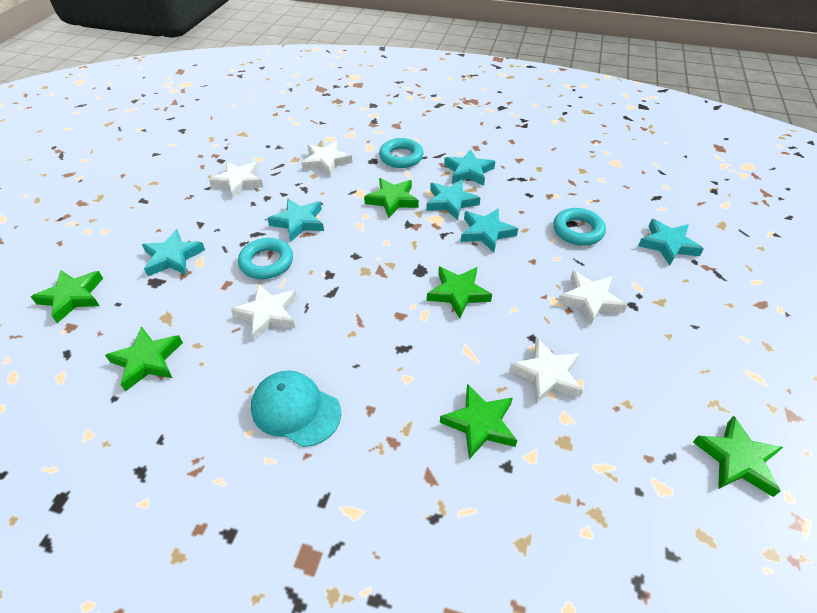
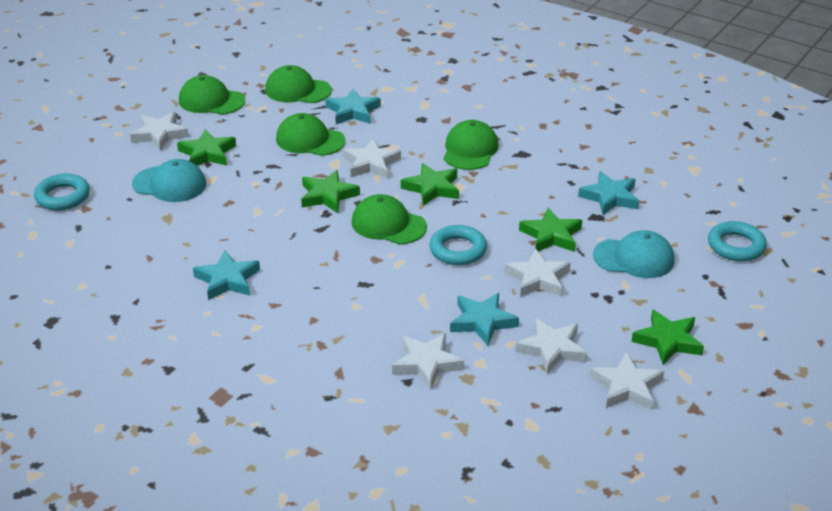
green cap: none = 0 -> [179,75,245,115] [265,65,332,103] [276,113,345,156] [351,194,427,244] [444,120,498,170] = 5
green star: [31,270,103,323] [105,326,183,392] [364,178,419,218] [427,267,492,319] [440,384,517,459] [693,416,783,497] = 6 -> [177,129,236,166] [301,170,360,213] [401,163,459,206] [519,208,582,252] [631,309,704,365] = 5
turquoise cap: [251,371,341,447] = 1 -> [132,159,206,202] [593,230,675,278] = 2
turquoise star: [142,229,205,276] [267,199,324,242] [426,180,480,221] [444,149,495,186] [461,208,518,253] [638,219,704,266] = 6 -> [193,251,260,300] [325,89,381,124] [450,293,519,346] [578,172,639,215] = 4
white star: [209,161,263,199] [231,284,297,341] [302,141,353,177] [509,338,583,404] [557,271,627,326] = 5 -> [130,112,189,151] [343,139,401,179] [392,333,464,390] [504,249,571,297] [515,318,587,374] [590,352,664,410] = 6

